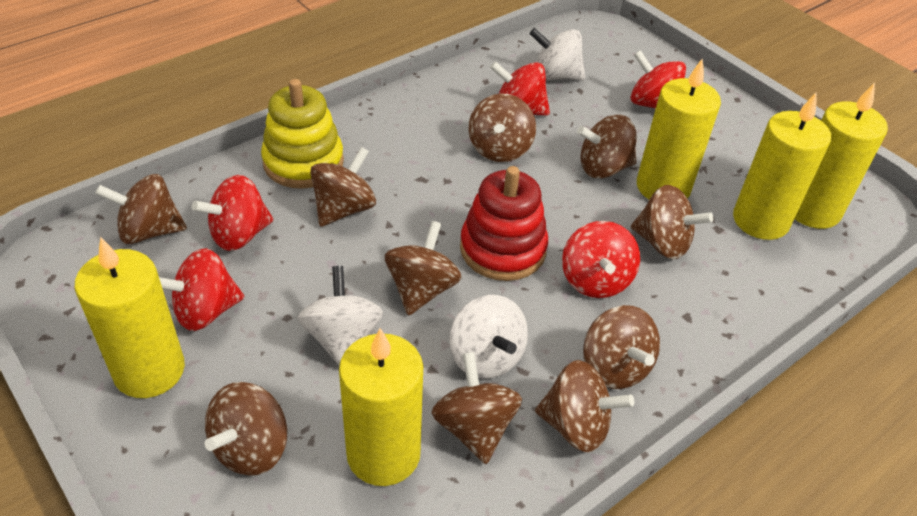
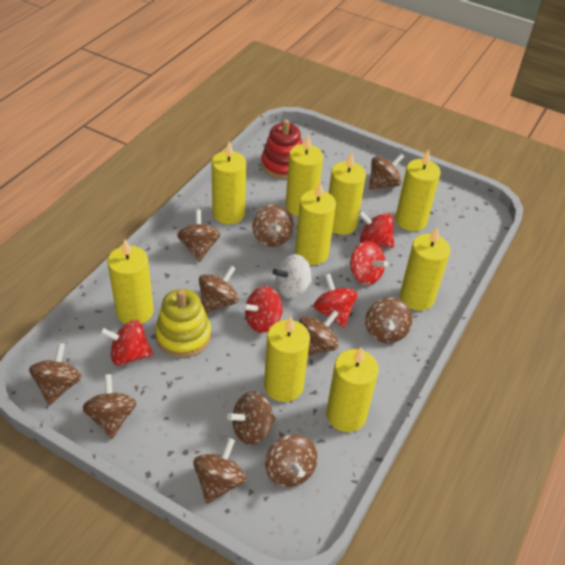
brown spinning top: [95,174,187,244] [205,382,287,476] [310,147,376,227] [385,221,462,316] [431,352,522,464] [468,93,536,162] [535,360,634,452] [577,115,637,178] [583,305,660,389] [631,185,714,259] = 10 -> [29,343,82,405] [83,374,137,439] [177,210,221,262] [193,438,246,504] [199,265,239,313] [227,391,276,445] [252,205,294,247] [265,434,317,487] [299,310,339,356] [365,298,412,343] [369,154,404,190] = 11
white spinning top: [298,266,383,366] [449,295,528,379] [529,28,585,80] = 3 -> [273,254,312,299] = 1
yellow candle: [75,237,185,398] [339,328,423,486] [637,58,721,200] [733,92,831,240] [795,83,888,229] = 5 -> [107,239,154,324] [212,142,246,224] [264,316,310,402] [285,134,323,216] [295,181,336,265] [326,347,379,432] [329,152,366,235] [395,149,441,231] [400,227,450,311] = 9

